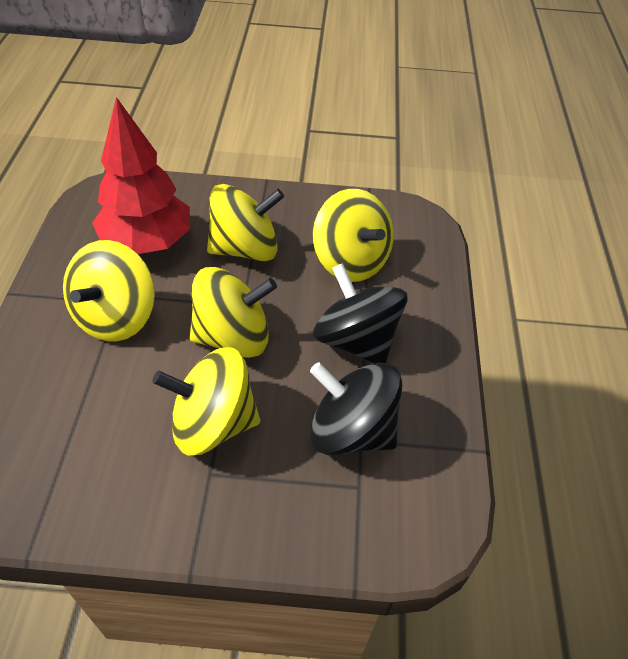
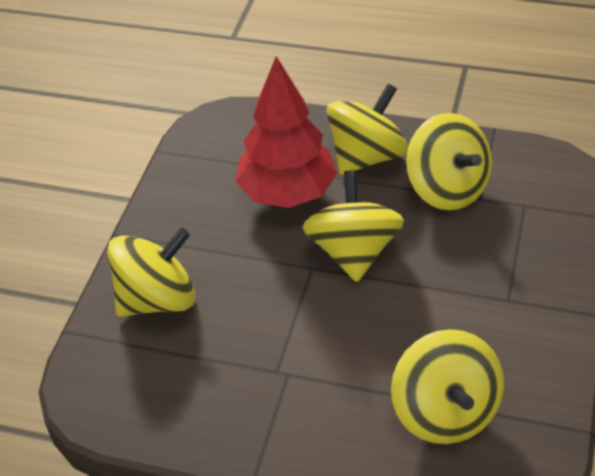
black spinning top: [310,362,402,455] [313,263,408,363] = 2 -> none = 0

